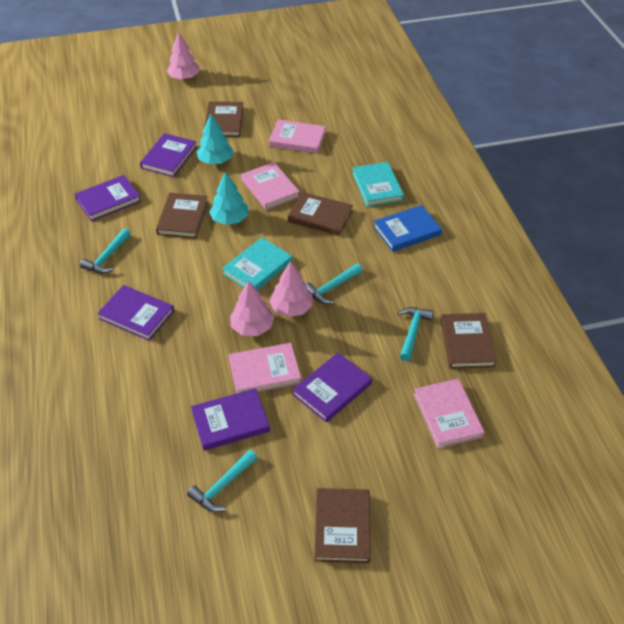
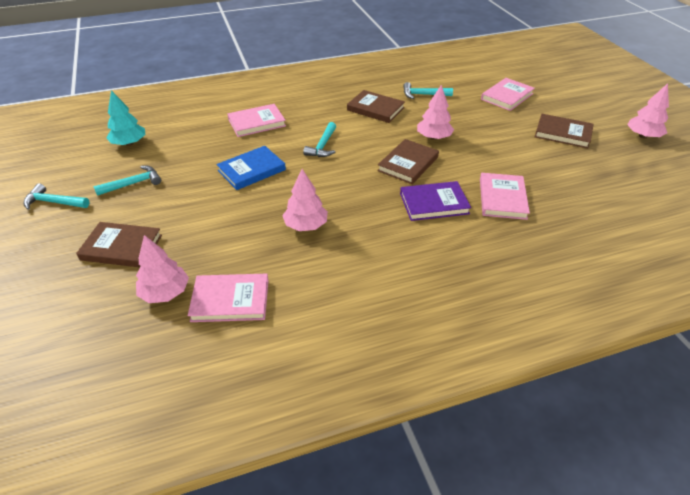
brown book: [156,193,208,239] [204,101,244,137] [288,192,353,236] [315,488,371,563] [440,313,497,369] = 5 -> [76,222,162,267] [347,90,405,123] [377,139,439,184] [535,114,594,148] = 4
pink tree: [166,32,200,80] [230,281,274,336] [269,261,313,317] = 3 -> [136,235,189,303] [282,169,328,231] [417,85,454,140] [627,83,669,138] = 4
purple book: [75,175,141,221] [97,285,174,341] [140,133,197,177] [191,388,270,451] [292,353,372,423] = 5 -> [400,181,471,221] = 1
turquoise book: [222,237,292,290] [352,162,404,207] = 2 -> none = 0
turquoise tree: [197,114,233,164] [209,172,248,225] = 2 -> [106,90,145,146] = 1

